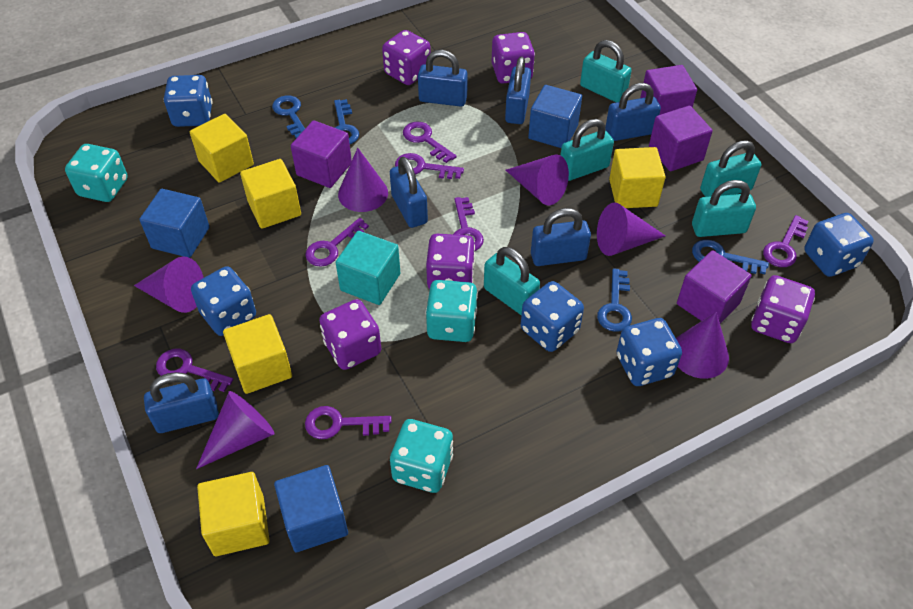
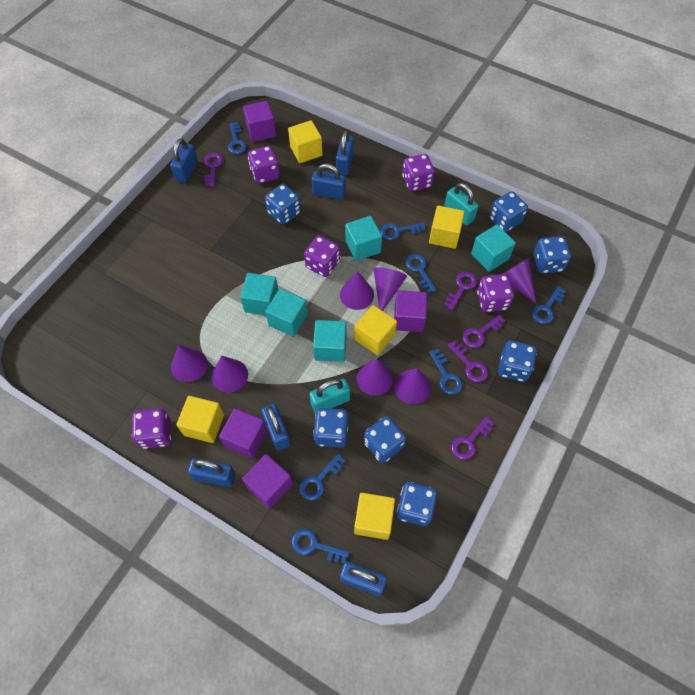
blue cube: [140,189,210,258] [274,465,348,552] [528,85,582,148] = 3 -> none = 0
blue dice: [164,75,212,127] [191,266,256,336] [521,281,584,352] [617,318,682,386] [804,213,874,277] = 5 -> [265,184,301,225] [313,408,348,448] [364,416,406,463] [397,482,437,526] [489,191,528,232] [498,340,537,382] [533,236,571,274] = 7
blue key: [272,95,305,138] [334,99,359,144] [597,269,632,332] [692,239,769,274] = 4 -> [228,122,247,154] [291,529,349,563] [299,453,345,501] [380,222,426,240] [406,254,436,293] [429,349,462,395] [532,286,566,324] = 7
purple cone: [134,257,204,313] [196,391,274,469] [338,148,388,212] [506,154,569,206] [597,202,666,256] [676,312,729,379] = 6 -> [171,345,208,382] [212,356,248,393] [340,271,374,310] [357,359,393,396] [373,267,407,311] [394,368,431,404] [503,258,536,303] = 7
purple key: [156,349,233,392] [305,218,369,267] [305,406,391,439] [395,153,464,179] [403,122,457,163] [454,197,484,251] [763,215,808,267] = 7 -> [204,153,223,187] [444,272,477,310] [448,340,488,382] [451,416,494,460] [462,314,505,348] = 5
turquoise cube: [336,231,400,305] = 1 -> [240,273,278,315] [265,289,307,337] [313,320,346,362] [345,216,382,261] [471,225,516,272] = 5
turquoise dice: [65,144,128,202] [390,419,453,493] [426,280,478,342] = 3 -> none = 0
turquoise padlock: [484,247,540,315] [560,119,614,181] [580,40,632,102] [692,180,756,237] [700,140,761,197] = 5 -> [309,379,350,413] [444,183,479,225] = 2

